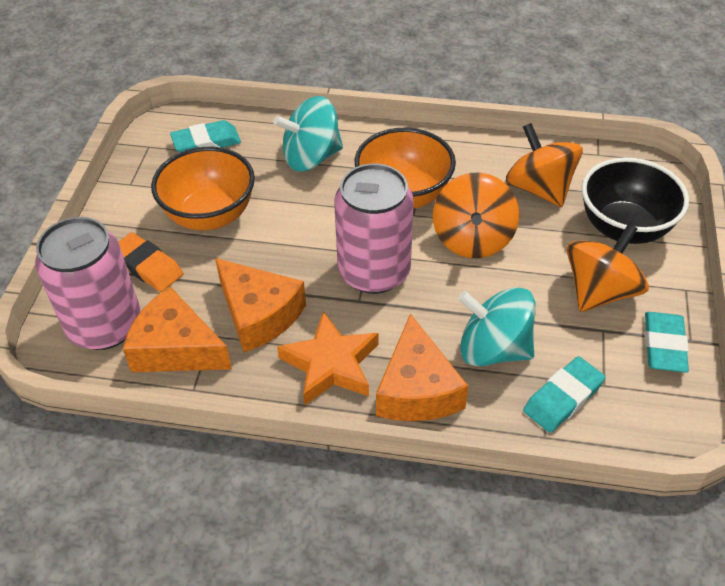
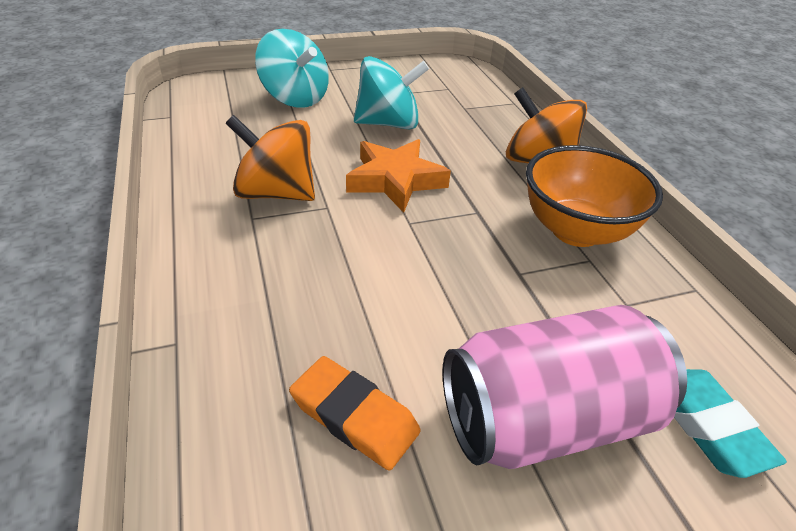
black bowl: [582,158,689,244] = 1 -> none = 0
orange bowl: [151,147,255,231] [355,128,456,209] = 2 -> [526,145,663,247] = 1
orange cheese: [123,287,232,372] [215,258,306,352] [376,314,468,421] = 3 -> none = 0
orange spinning top: [433,172,519,258] [506,123,583,207] [567,223,649,312] = 3 -> [226,115,315,201] [506,87,587,164] = 2
pink can: [35,217,141,350] [334,164,414,294] = 2 -> [442,305,687,469] = 1
turquoise eraser: [170,120,241,152] [523,356,606,433] [645,312,689,373] = 3 -> [674,369,787,478] = 1

